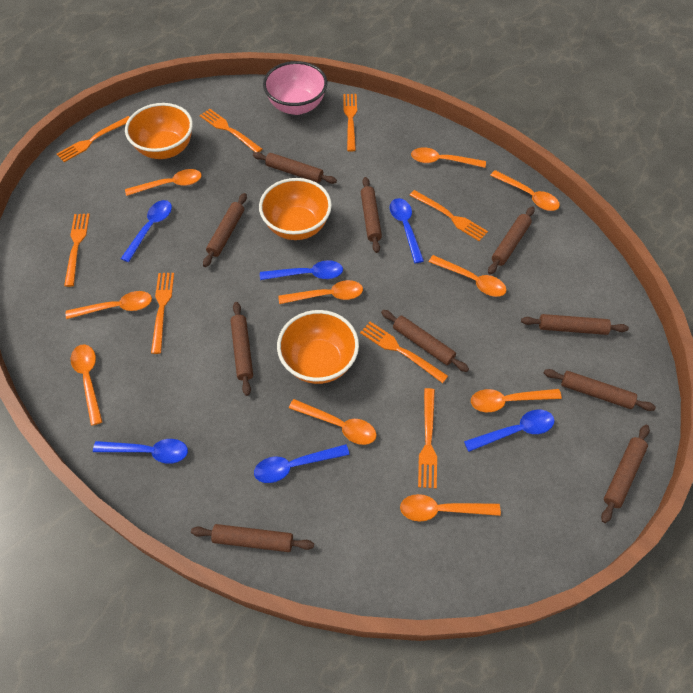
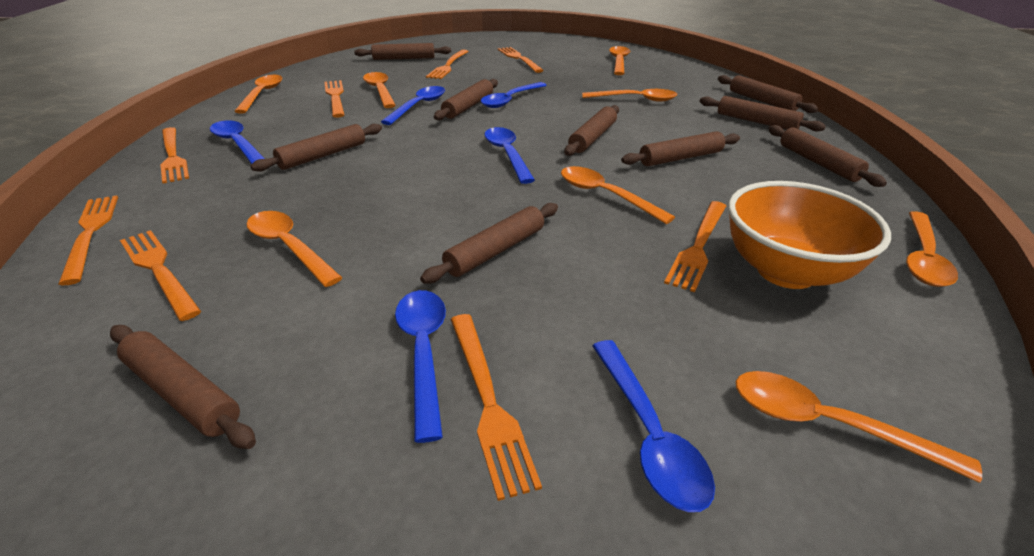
orange bowl: [125,103,193,159] [259,178,332,240] [277,310,359,384] = 3 -> [728,181,891,289] = 1
orange spoon: [66,291,152,319] [71,344,102,426] [125,169,202,196] [278,280,363,304] [289,399,377,445] [400,494,501,521] [411,147,486,168] [429,255,506,297] [471,389,562,412] [490,170,560,211] = 10 -> [234,75,282,113] [247,211,342,287] [363,72,396,108] [561,166,675,224] [582,89,677,102] [609,46,630,75] [736,371,982,483] [906,211,958,287] = 8
pink bowl: [263,61,327,115] = 1 -> none = 0

